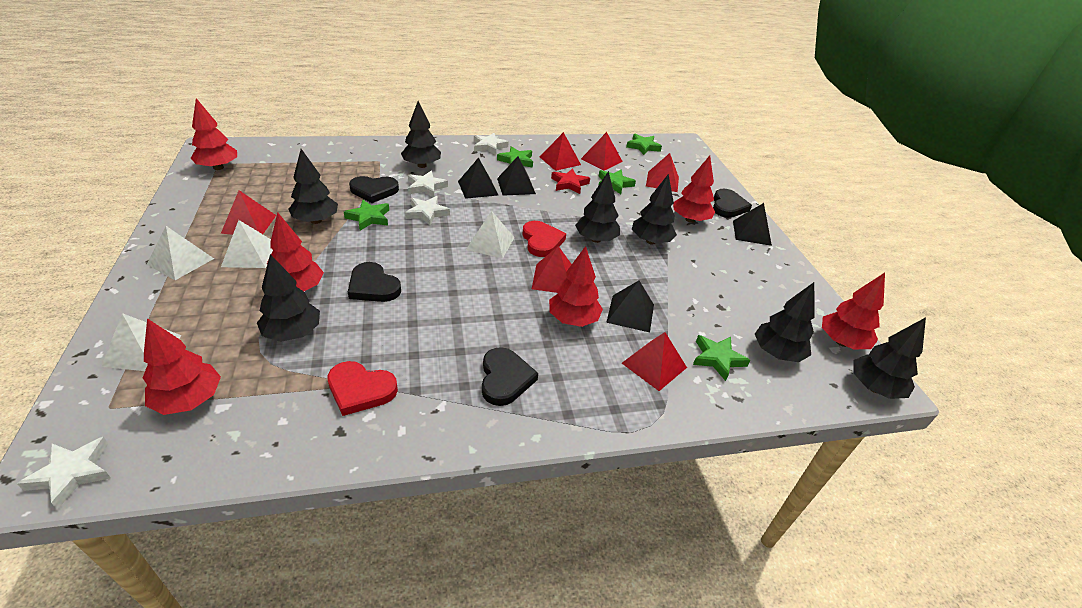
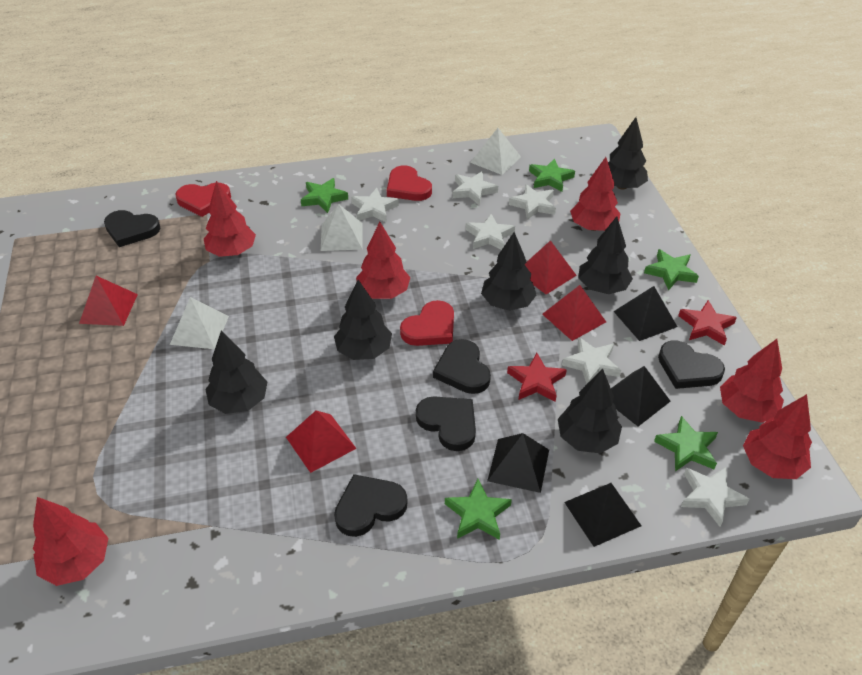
black heart: [348,262,401,302] [349,176,399,203] [482,347,538,406] [713,188,752,218] = 4 -> [104,210,160,247] [334,474,408,537] [416,396,476,451] [433,339,491,394] [658,341,725,389] = 5
black tree: [257,254,320,342] [289,149,338,224] [401,101,441,168] [575,171,620,243] [632,174,677,244] [755,282,815,362] [853,317,926,399] = 7 -> [205,331,267,414] [334,280,392,360] [481,232,536,311] [558,369,622,453] [578,217,633,294] [608,117,648,190] = 6
red heart: [327,361,398,416] [523,221,566,257] = 2 -> [175,183,231,217] [387,165,432,201] [400,300,454,346] = 3
red pyramid: [221,190,276,235] [532,246,572,293] [540,132,581,171] [581,132,623,171] [622,332,687,391] [646,153,679,192] = 6 -> [79,276,138,326] [286,410,357,473] [525,240,577,294] [542,285,606,341] = 4
red star: [551,168,590,194] = 1 -> [507,353,567,402] [678,300,737,346] = 2
white pyramid: [101,313,182,371] [147,226,214,280] [221,220,273,268] [466,211,515,259] = 4 -> [170,297,229,349] [321,204,363,251] [470,128,521,175] = 3
white star: [17,437,111,510] [405,196,450,226] [408,171,448,197] [474,133,509,155] = 4 -> [351,188,399,223] [452,171,498,205] [465,214,515,250] [509,184,556,220] [562,337,621,384] [681,467,749,527] = 6

